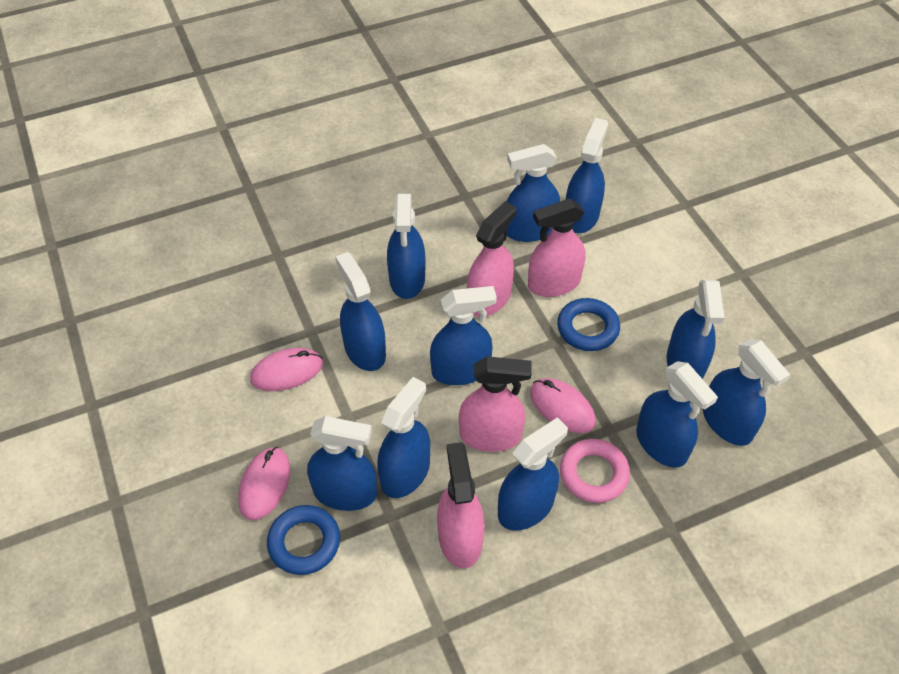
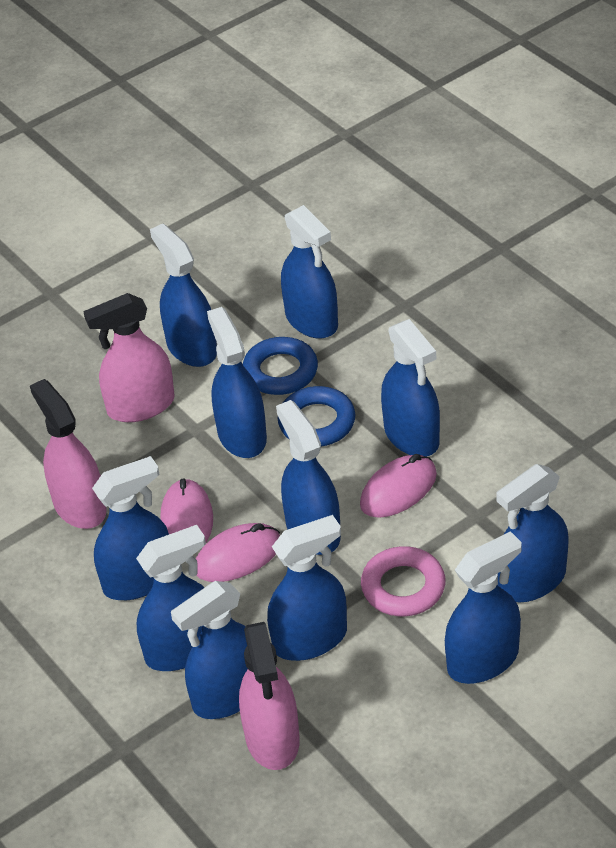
pink spray bottle: [437,442,485,568] [459,356,532,452] [467,201,516,317] [528,199,586,297] = 4 -> [30,379,107,529] [83,293,175,422] [239,622,300,770] = 3

